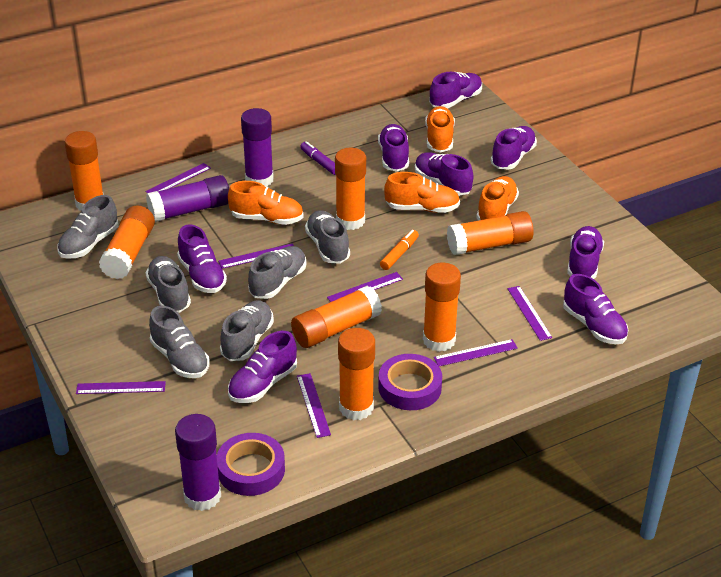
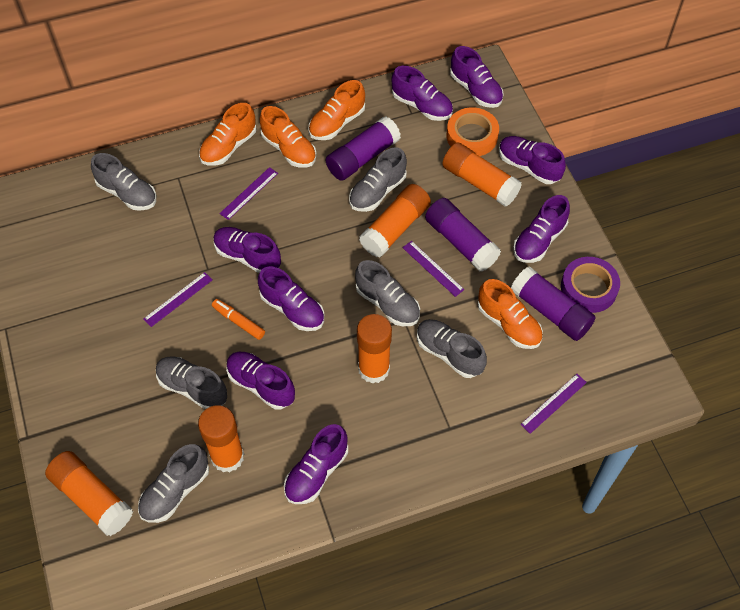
orange glue stick: [65,131,104,211] [99,205,155,279] [291,286,382,348] [335,148,366,230] [338,328,375,420] [423,263,461,352] [447,211,534,255] = 7 -> [45,451,133,536] [198,405,244,473] [357,314,392,384] [359,184,431,257] [442,143,522,207] = 5
orange tape: none = 0 -> [447,107,499,156] = 1
purple marker: [300,141,336,175] = 1 -> none = 0
purple ruler: [76,381,166,394] [145,163,211,193] [218,243,294,269] [297,373,331,438] [327,272,403,302] [434,339,518,366] [507,286,553,341] = 7 -> [143,272,212,327] [220,167,278,220] [402,241,464,297] [520,374,587,434] = 4
purple tape: [217,433,285,496] [378,354,442,410] = 2 -> [561,257,620,313] = 1

